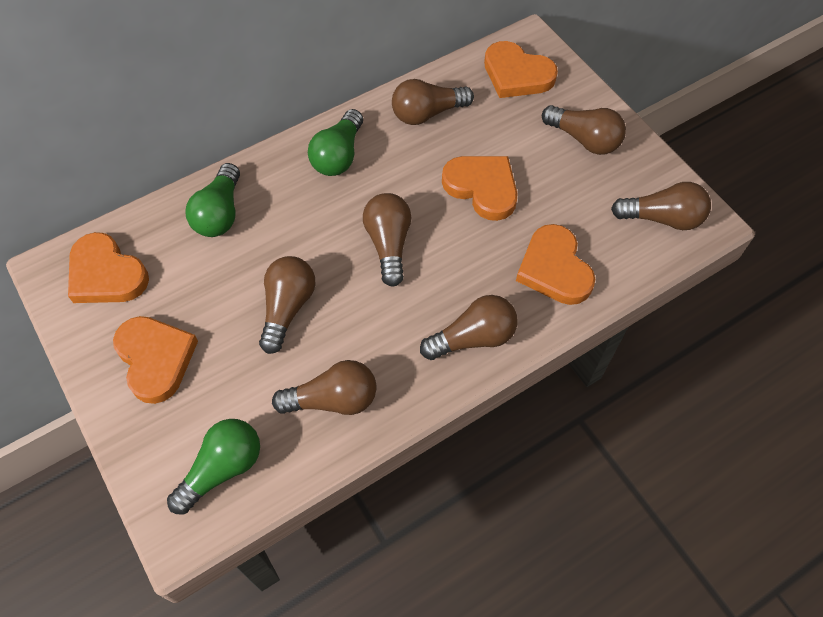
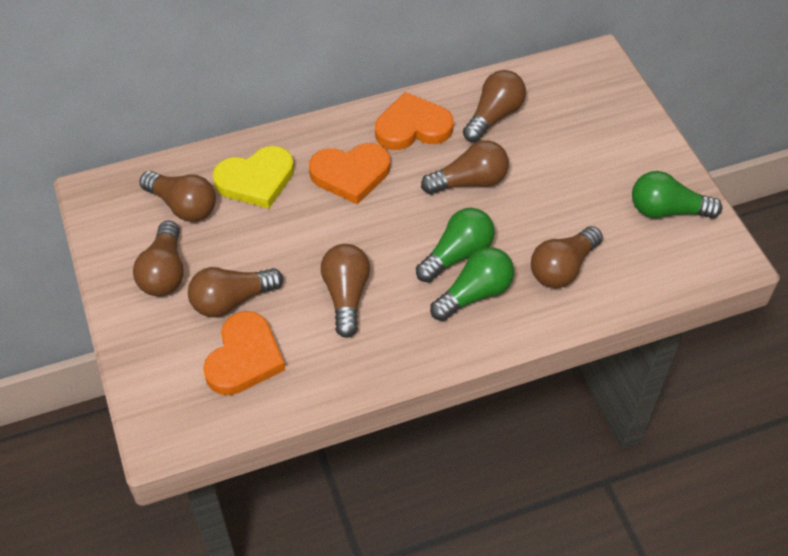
orange heart: [68,232,149,303] [113,316,198,404] [442,156,518,221] [484,41,558,98] [516,224,595,305] = 5 -> [203,311,285,395] [309,143,390,205] [375,92,454,150] = 3
yellow heart: none = 0 -> [213,146,294,209] = 1

